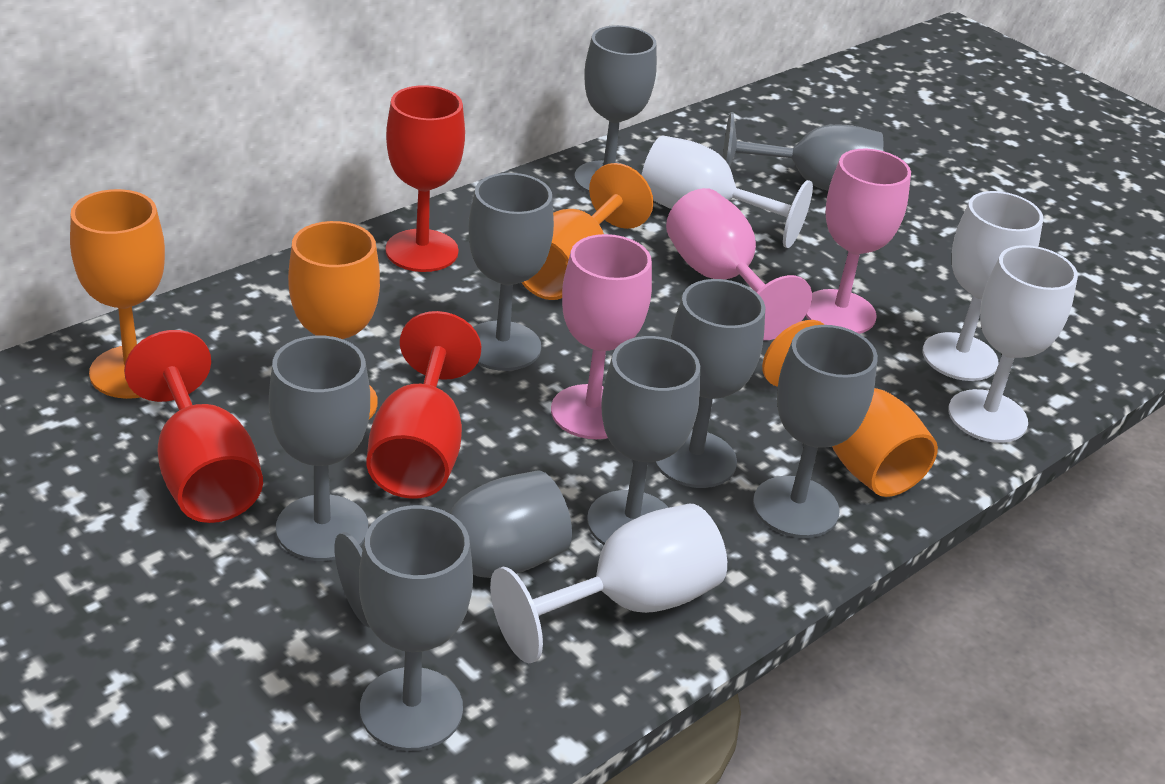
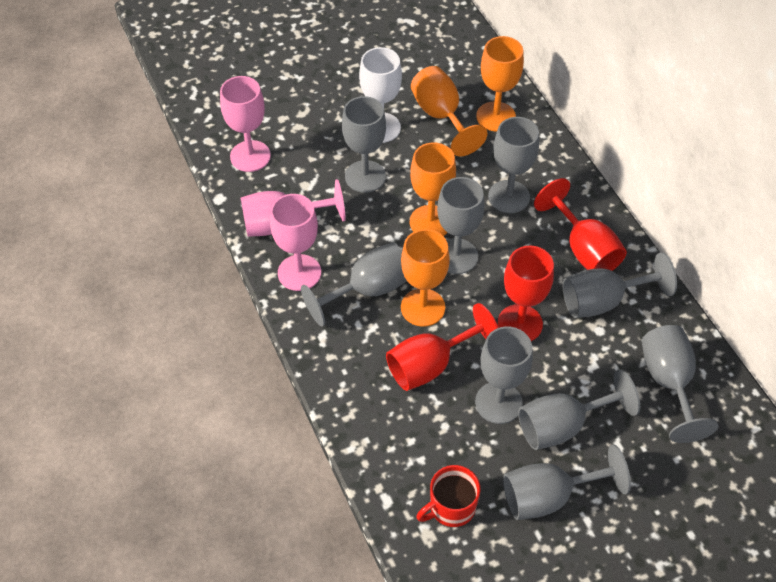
red mug: none = 0 -> [416,465,480,527] = 1
white goblet: [490,504,727,663] [642,136,813,248] [923,191,1043,381] [948,245,1078,443] = 4 -> [359,47,402,143] = 1

